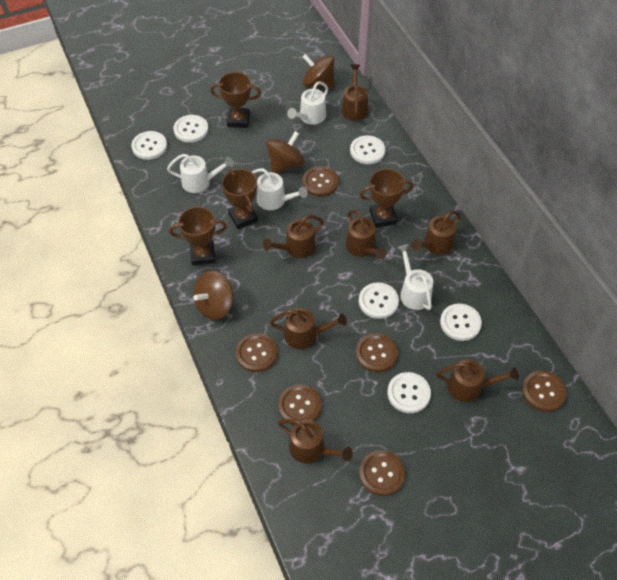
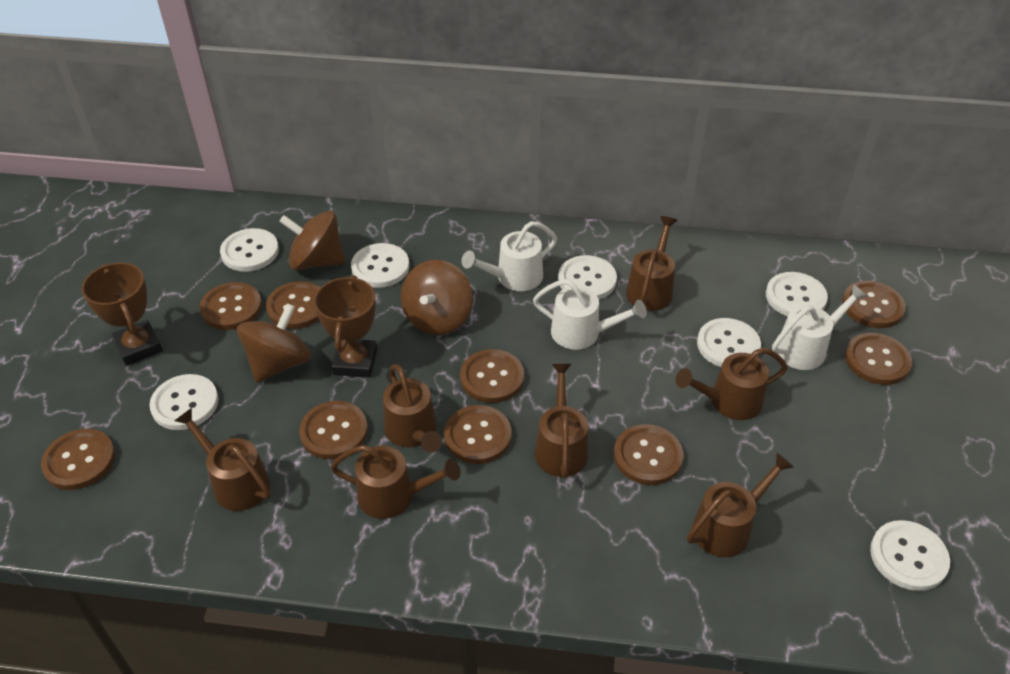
brown button: [236,333,278,372] [278,384,322,425] [303,166,339,197] [356,333,398,372] [359,450,405,496] [522,371,567,412] = 6 -> [41,429,115,490] [199,282,262,330] [266,281,320,329] [299,401,368,459] [444,405,512,464] [460,349,524,403] [614,424,684,485] [842,281,906,328] [845,333,912,385] = 9
brown trophy: [169,207,227,266] [210,72,261,128] [222,169,258,229] [359,169,413,228] = 4 -> [81,263,163,366] [314,275,377,377] = 2
white button: [131,131,167,160] [173,115,208,143] [350,135,386,164] [359,283,399,319] [387,372,431,413] [440,304,482,341] = 6 -> [149,374,218,430] [220,228,279,272] [351,243,409,288] [558,255,617,299] [697,318,761,367] [766,272,828,316] [870,520,950,591] = 7
white watering can: [167,154,234,193] [252,168,308,210] [287,81,328,125] [397,244,433,310] = 4 -> [462,221,557,291] [533,279,647,350] [772,284,868,370] = 3

